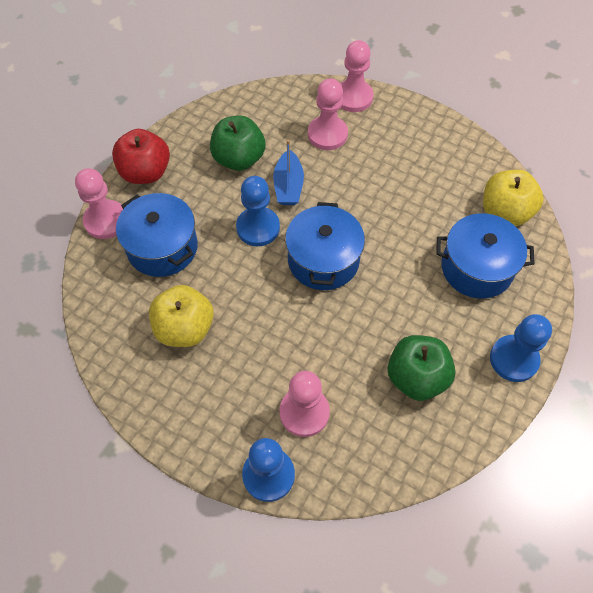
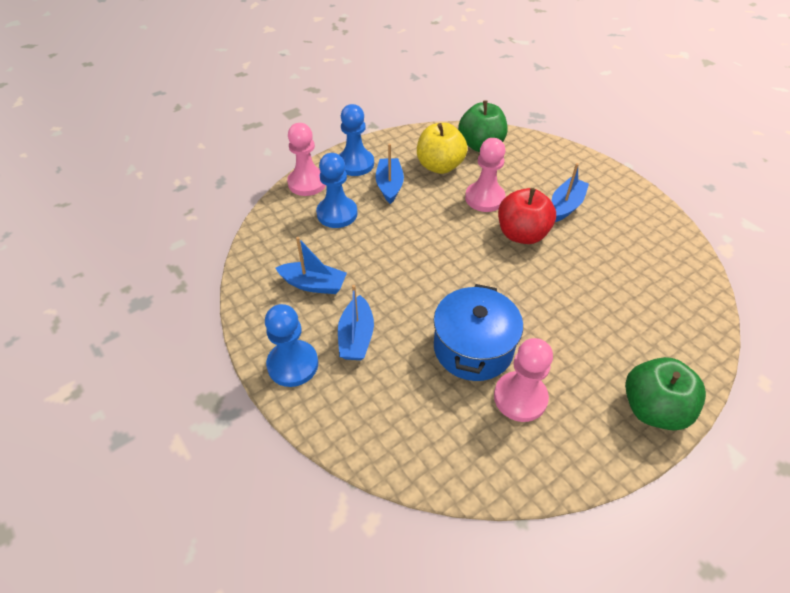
blue boat: [273,139,304,205] = 1 -> [276,237,347,294] [338,285,374,360] [375,144,404,204] [552,163,589,222] = 4
blue pot: [116,193,198,277] [285,202,365,290] [436,213,535,299] = 3 -> [434,284,523,381] = 1
pink pawn: [75,168,123,239] [279,371,330,437] [308,78,348,150] [340,40,374,112] = 4 -> [287,123,326,196] [465,138,506,212] [494,338,553,422] = 3
yellow apple: [149,285,214,347] [483,170,544,226] = 2 -> [417,123,468,174] = 1

